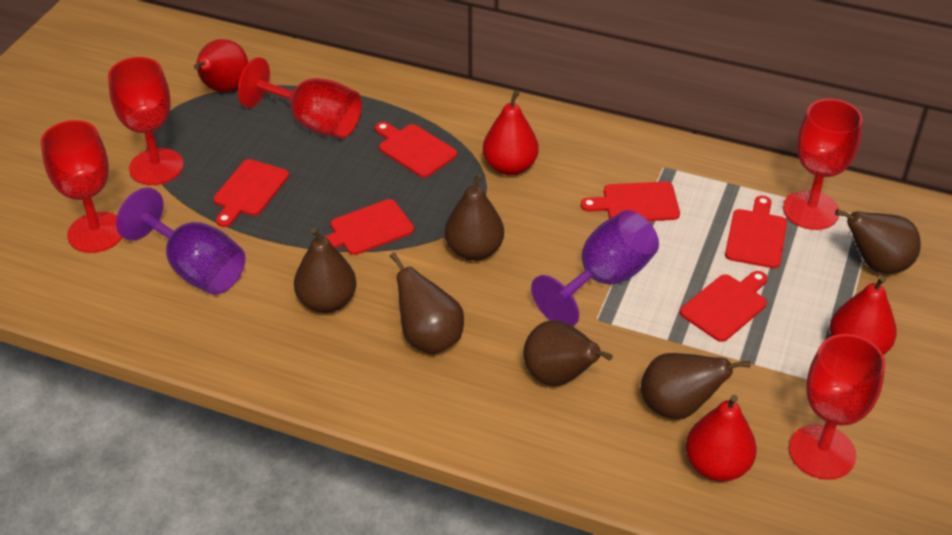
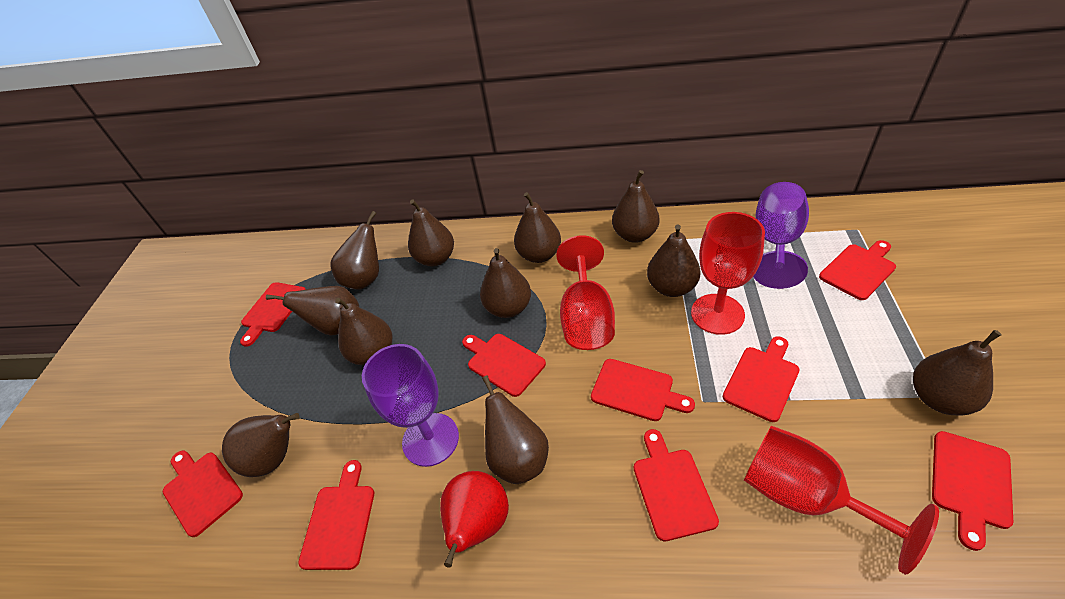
brown pear: [294,227,356,313] [390,252,464,354] [445,173,504,261] [523,320,613,386] [641,353,750,419] [835,209,921,274] = 6 -> [222,413,300,477] [266,286,359,336] [330,211,379,290] [335,298,392,366] [408,199,454,266] [480,248,531,318] [482,375,549,484] [514,192,561,263] [612,170,659,243] [647,224,701,297] [913,330,1001,416] = 11
red cutting board: [213,159,289,227] [324,199,414,255] [375,122,457,178] [581,182,680,221] [680,271,768,342] [725,196,787,268] = 6 -> [163,450,243,537] [240,282,306,347] [298,460,374,570] [462,334,546,397] [591,359,695,421] [634,429,719,541] [723,336,800,422] [819,240,896,300] [932,431,1013,551] = 9
red goblet: [41,120,123,253] [108,57,184,185] [238,57,362,138] [783,99,863,230] [789,334,886,480] = 5 -> [556,235,615,350] [691,212,765,335] [744,426,939,575] = 3
red pear: [194,39,248,92] [483,90,539,175] [686,395,757,482] [830,276,897,355] = 4 -> [440,471,509,568] = 1

